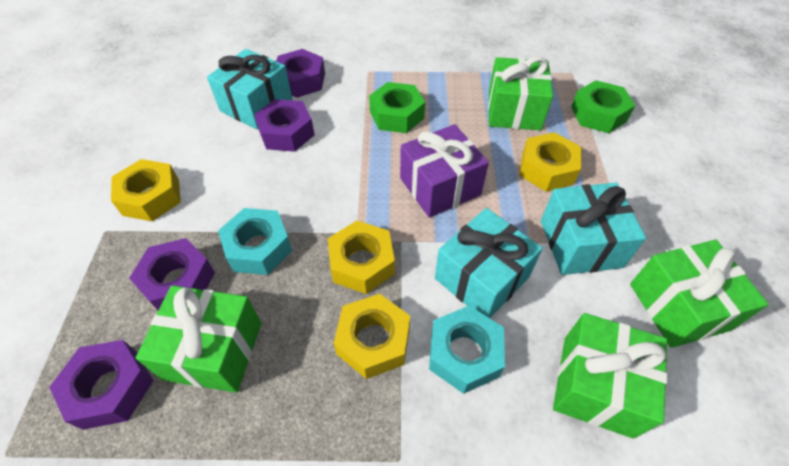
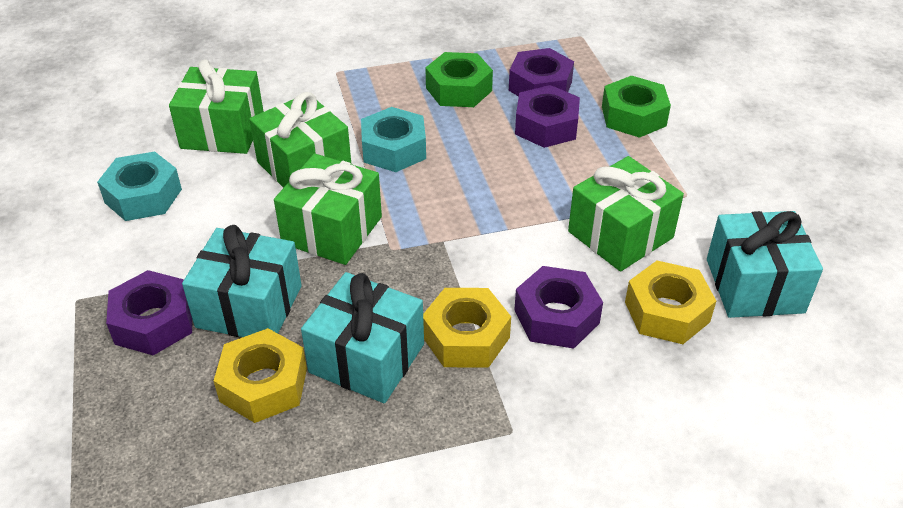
purple gift: [400,124,489,218] = 1 -> none = 0
yellow nut: [111,159,181,221] [328,221,395,294] [334,294,410,379] [520,132,581,192] = 4 -> [214,328,307,423] [423,288,511,368] [625,261,716,344] = 3

